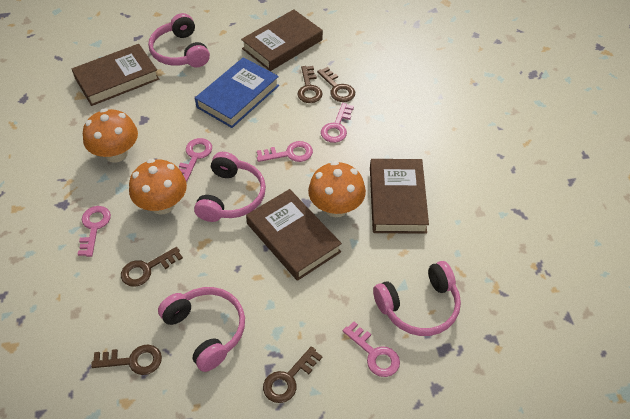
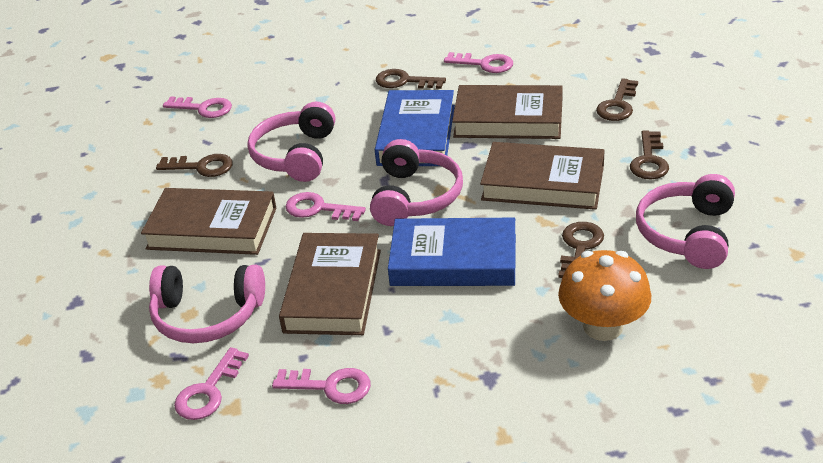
blue book: [195,57,279,128] = 1 -> [375,90,455,166] [388,218,516,286] = 2
orange mushroom: [83,109,138,162] [129,159,187,215] [308,161,366,217] = 3 -> [558,250,651,341] = 1

